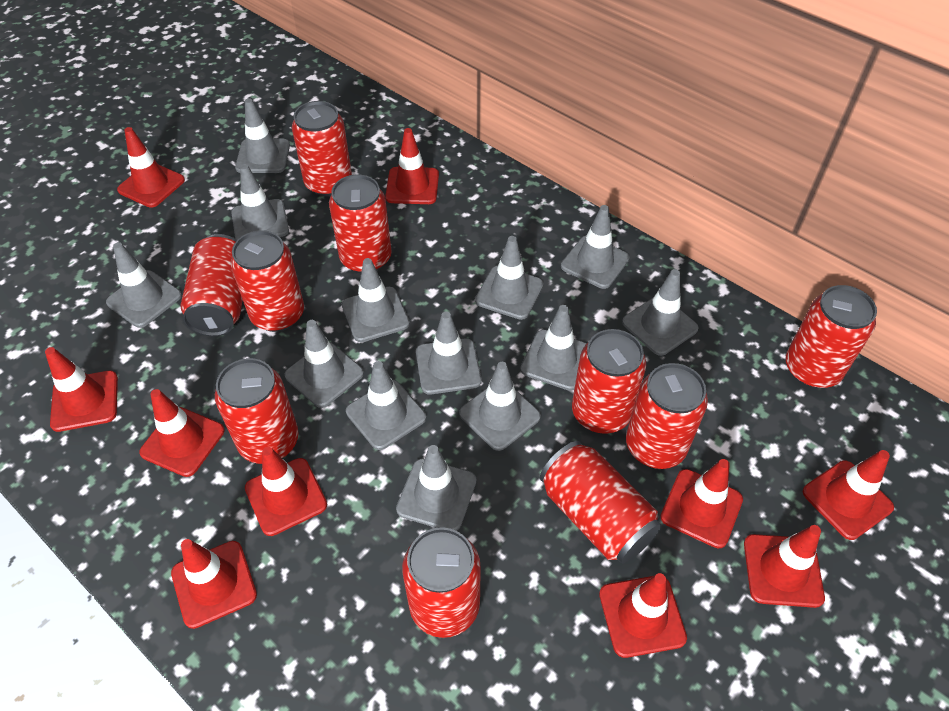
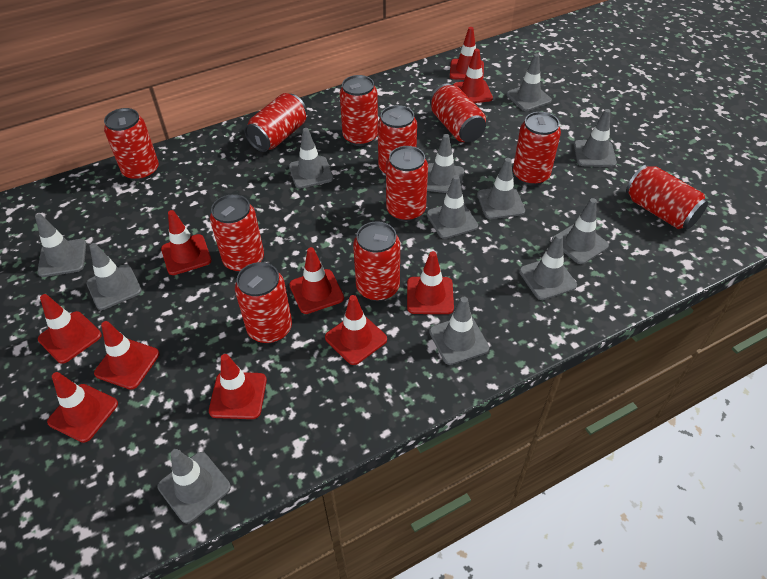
grey traffic cone: [106,242,182,328] [231,164,289,240] [235,98,290,173] [285,320,364,408] [342,258,410,342] [346,361,426,450] [396,445,476,531] [416,311,482,394] [459,362,541,451] [475,236,543,320] [520,305,587,391] [561,205,630,289] [622,269,699,356] = 13 -> [35,214,86,277] [86,243,142,310] [157,449,231,523] [289,128,333,189] [427,134,464,193] [427,175,478,239] [429,297,489,365] [477,158,525,219] [506,54,552,111] [519,234,577,300] [551,198,609,264] [574,109,617,167] = 12
red can: [181,234,243,336] [215,358,299,464] [231,230,304,332] [292,101,352,197] [329,174,392,273] [402,527,481,638] [540,441,661,564] [572,329,646,434] [626,363,708,469] [786,285,877,388] = 10 -> [104,108,159,181] [210,194,264,272] [235,262,292,343] [244,93,307,152] [340,75,378,146] [353,221,400,301] [377,105,417,175] [386,146,428,222] [430,83,486,142] [513,112,561,186] [626,165,708,229] = 11

